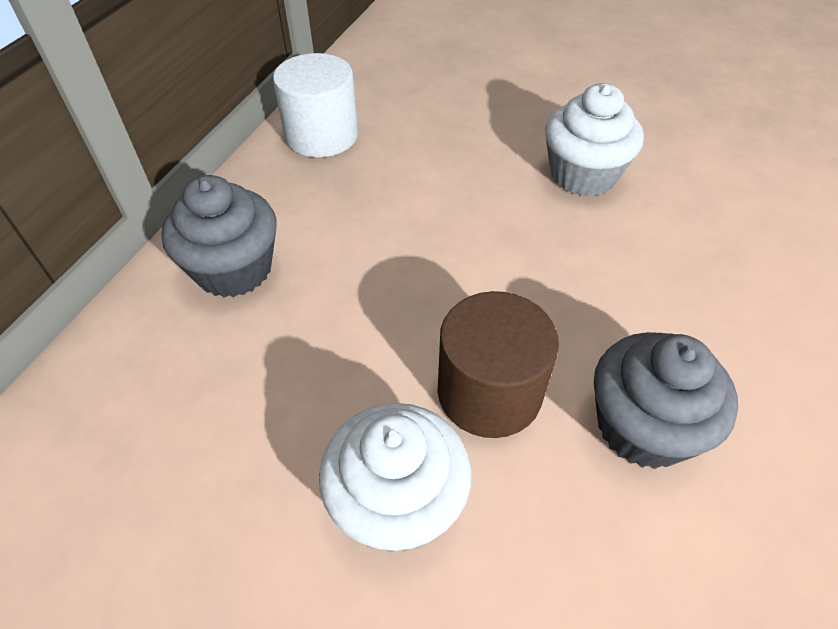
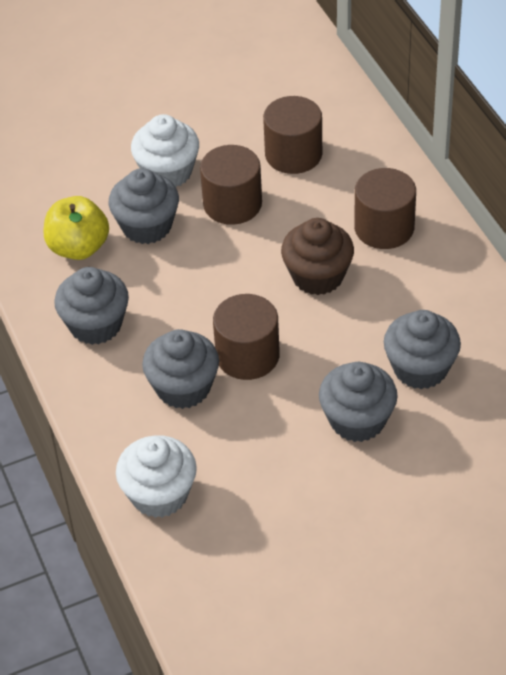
brown cupcake: none = 0 -> [281,218,354,295] = 1
brown cylinder: [438,291,559,438] = 1 -> [200,145,262,225] [213,294,280,380] [263,96,322,174] [354,168,416,249] = 4
grey cupcake: [161,175,277,298] [594,332,738,469] = 2 -> [54,267,129,345] [108,168,179,244] [142,329,219,409] [319,362,398,442] [384,310,461,389] = 5
white cylinder: [273,53,358,157] = 1 -> none = 0
yellow apple: none = 0 -> [44,196,109,260] = 1

